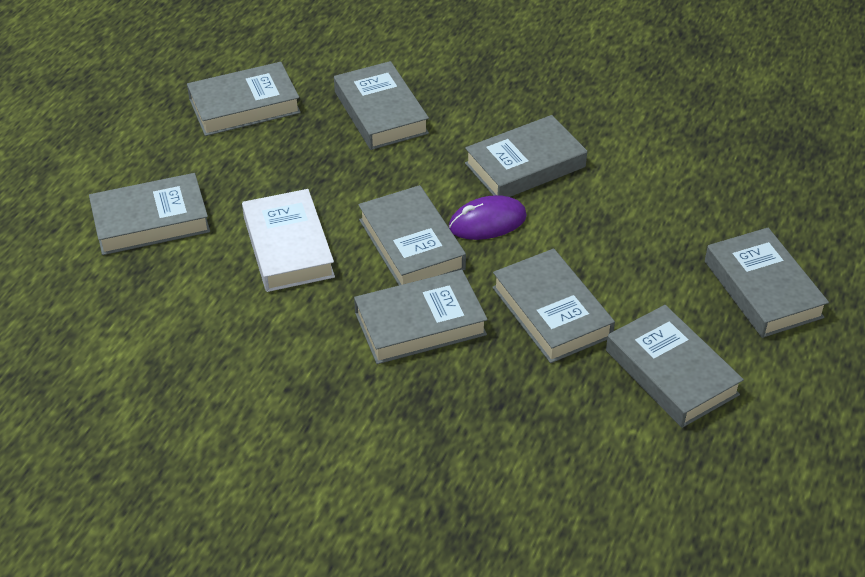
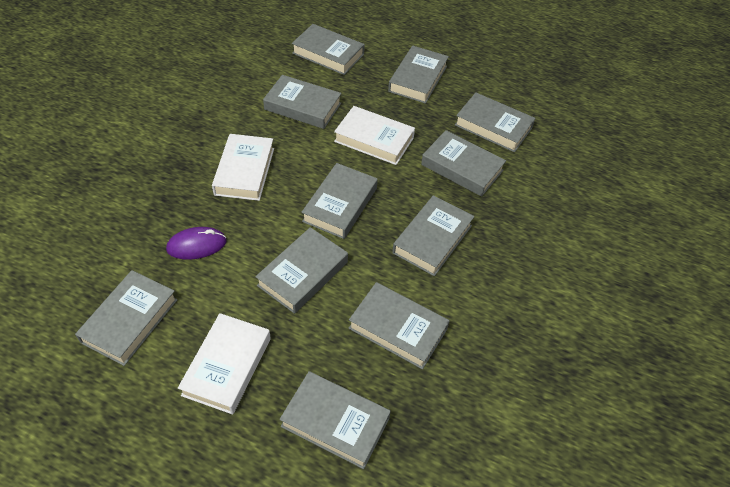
grey book: [89,173,210,255] [187,62,301,136] [334,61,429,150] [354,270,488,364] [358,185,466,285] [465,115,587,197] [492,249,615,363] [606,305,744,428] [705,228,829,338] = 9 -> [75,270,178,366] [255,227,348,314] [263,75,341,129] [279,371,391,469] [292,24,365,75] [301,163,378,239] [349,282,450,369] [388,46,449,104] [392,195,474,276] [421,130,506,197] [455,92,535,152] = 11
white book: [242,189,335,292] = 1 -> [178,313,271,415] [212,134,274,201] [334,106,415,165] = 3

